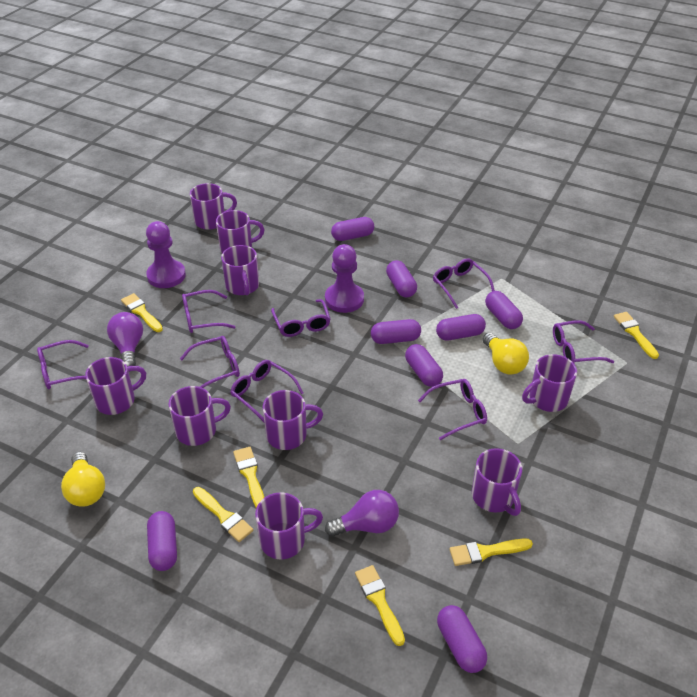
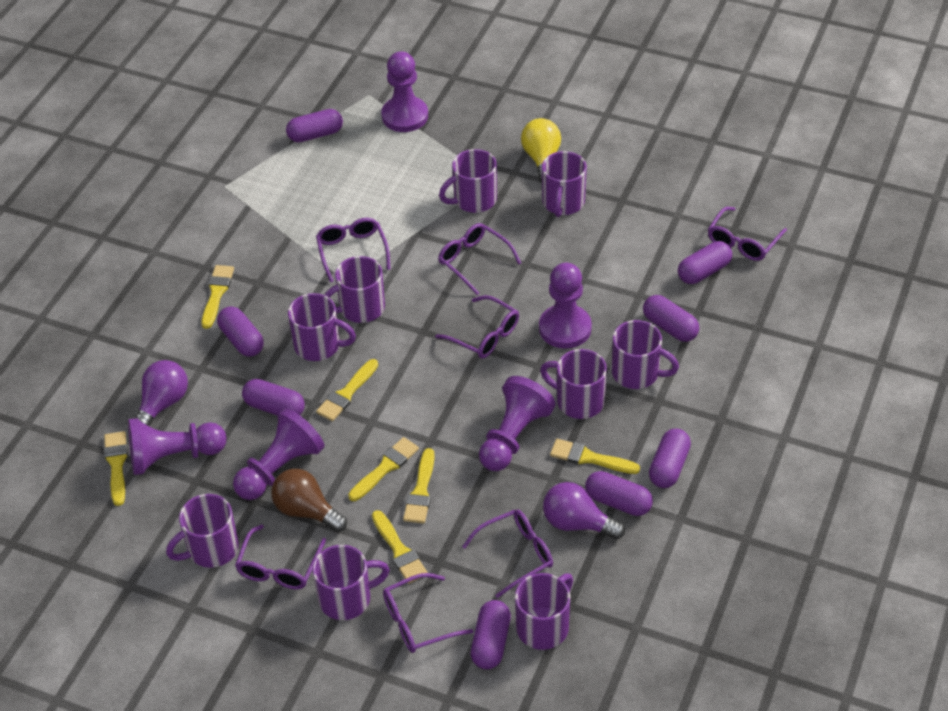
brown light bulb: none = 0 -> [271,469,347,532] = 1
purple glasses: [37,340,88,389] [180,336,240,388] [182,290,236,333] [230,360,303,422] [271,299,330,337] [418,379,487,440] [433,258,495,309] [553,320,614,363] = 8 -> [235,524,326,589] [316,218,391,283] [383,573,473,653] [435,295,519,358] [438,223,521,295] [462,509,553,598] [708,207,787,261] = 7
purple pawn: [146,221,186,288] [325,244,364,313] = 2 -> [128,418,226,475] [233,408,325,500] [381,51,428,132] [479,376,556,471] [539,263,592,349] = 5
yellow brush: [121,293,163,332] [193,487,253,542] [233,447,264,508] [355,565,405,646] [449,538,533,566] [614,312,659,359] = 6 -> [104,431,128,506] [201,265,234,329] [316,359,378,421] [348,437,419,501] [372,510,428,584] [403,448,435,524] [550,439,640,474] = 7
yellow light bulb: [61,452,105,507] [483,333,529,375] = 2 -> [521,118,561,183] = 1

